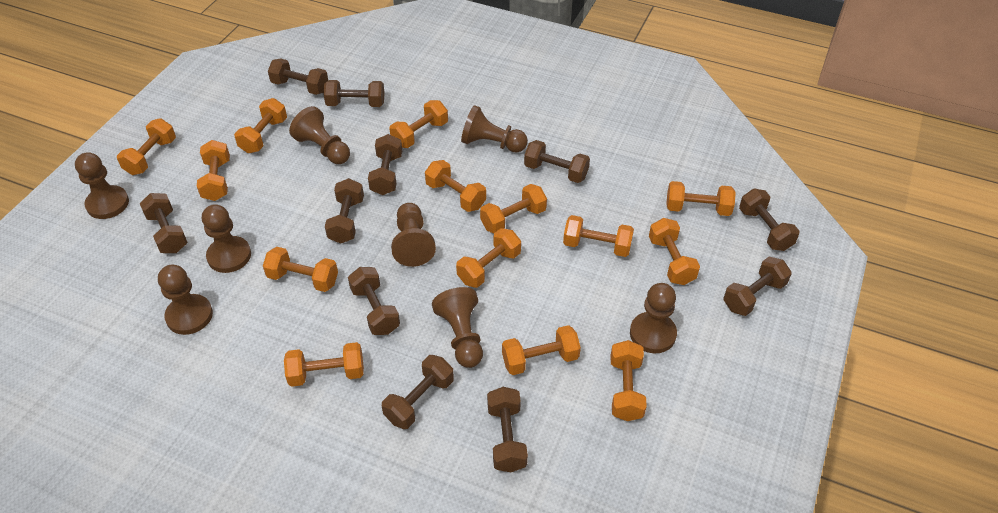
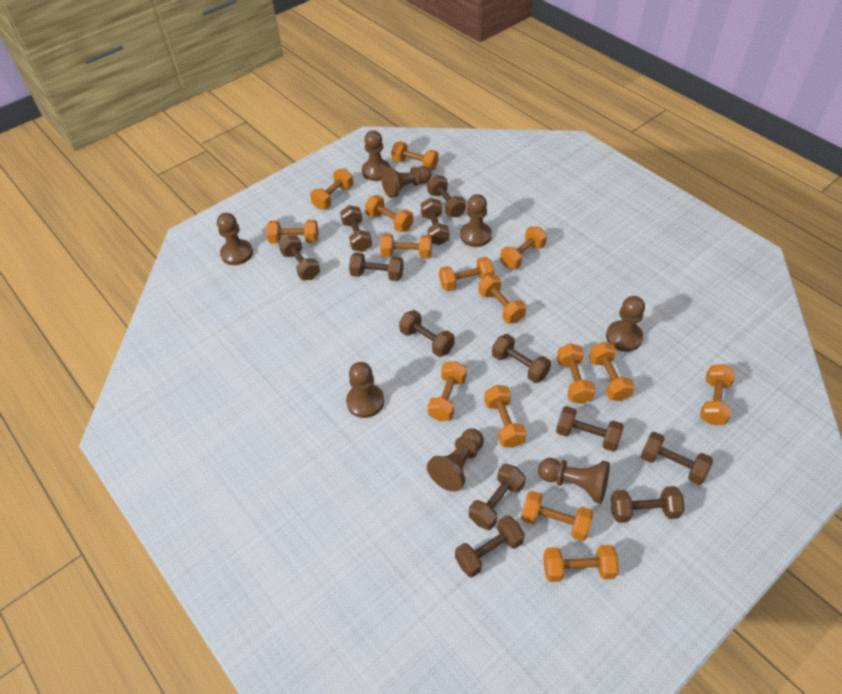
brown dumbbell: [140,193,188,253] [268,58,328,95] [323,80,385,107] [325,178,364,243] [348,267,400,335] [368,134,402,195] [382,355,454,429] [487,387,528,472] [524,140,590,183] [723,257,792,316] [739,189,800,251] = 11 -> [279,235,320,280] [340,205,372,252] [349,252,404,281] [399,310,455,357] [421,198,449,245] [427,175,466,217] [455,515,525,578] [469,464,526,530] [492,334,551,383] [556,406,624,452] [610,486,685,523] [641,432,713,485] = 12
orange dumbbell: [117,118,176,175] [197,140,230,201] [234,98,287,153] [263,247,338,292] [284,342,364,387] [389,100,448,148] [425,160,486,212] [456,228,521,288] [480,184,547,233] [502,325,581,375] [563,215,634,257] [611,340,647,421] [649,218,700,285] [666,181,736,216] = 14 -> [266,220,318,243] [310,168,353,209] [365,195,413,232] [380,234,432,259] [391,141,439,171] [428,361,467,421] [439,257,494,291] [478,275,526,324] [484,385,527,448] [500,226,547,269] [521,491,593,541] [543,545,619,582] [557,343,596,404] [589,342,635,401] [700,364,736,425] = 15

